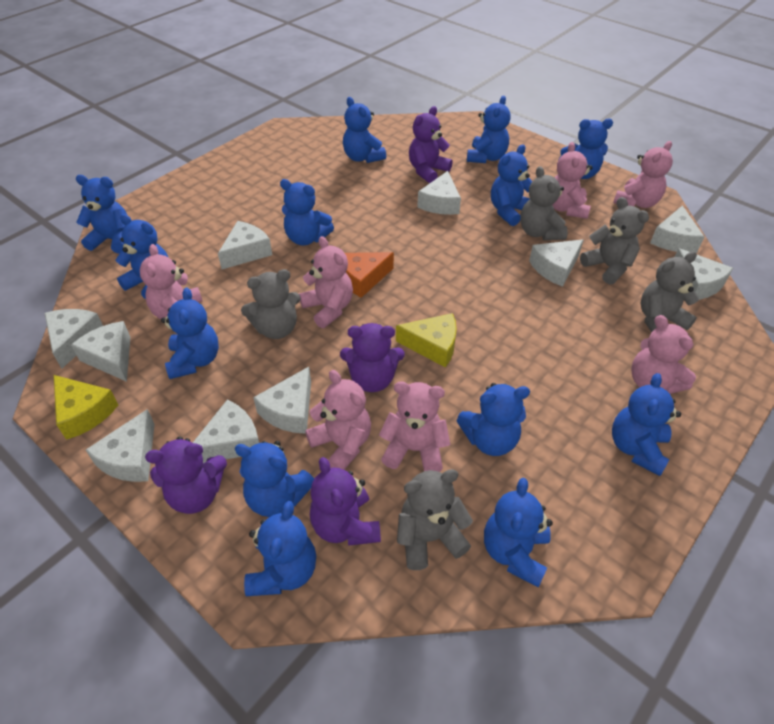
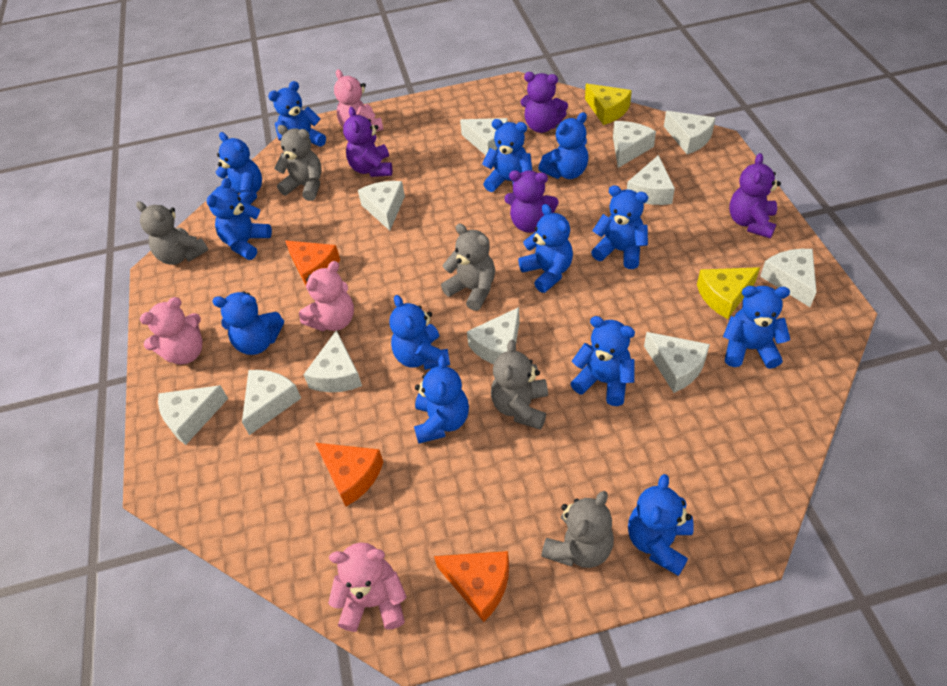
orange cheese: [345,252,394,298] = 1 -> [285,240,340,285] [315,443,383,507] [434,551,509,622] = 3
pink teddy bear: [140,244,203,319] [299,236,353,328] [305,370,371,470] [379,381,450,472] [552,142,593,219] [613,141,673,208] [631,315,696,394] = 7 -> [140,297,203,364] [299,261,354,332] [328,542,407,632] [334,69,384,132] = 4
white cheese: [44,309,103,369] [71,321,130,382] [86,409,155,482] [193,400,259,463] [218,221,272,269] [253,367,311,434] [417,171,461,215] [529,239,583,287] [650,206,704,253] [675,248,733,300] = 10 -> [158,385,228,445] [242,370,301,435] [303,330,362,392] [358,181,405,231] [460,118,508,155] [467,307,520,364] [613,121,656,168] [627,155,675,205] [644,332,710,393] [664,111,716,154] [760,249,817,307] = 11

